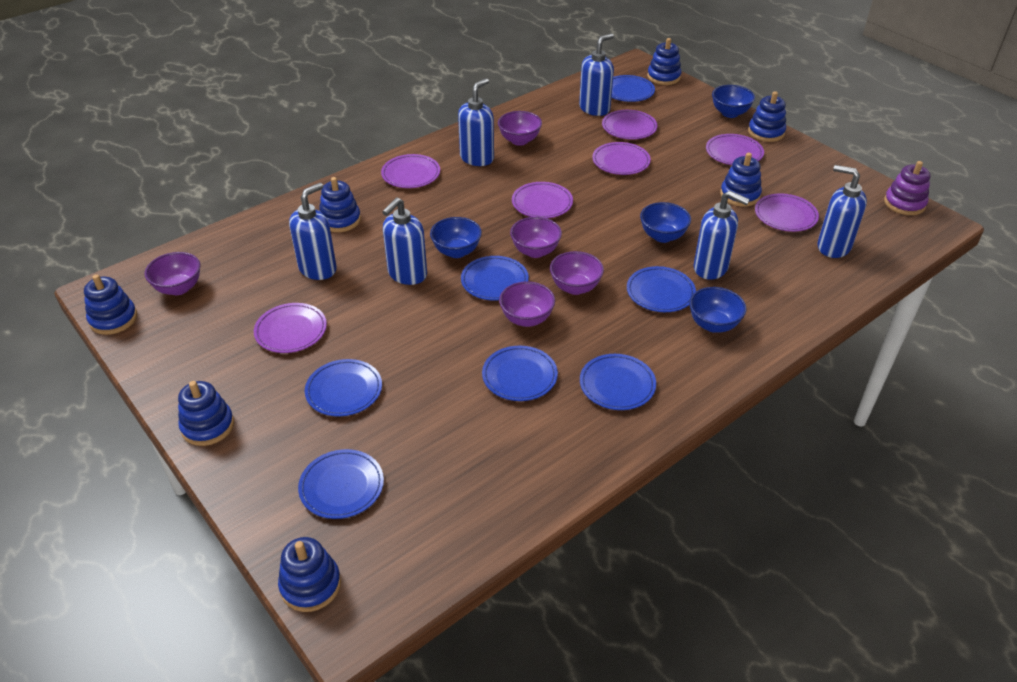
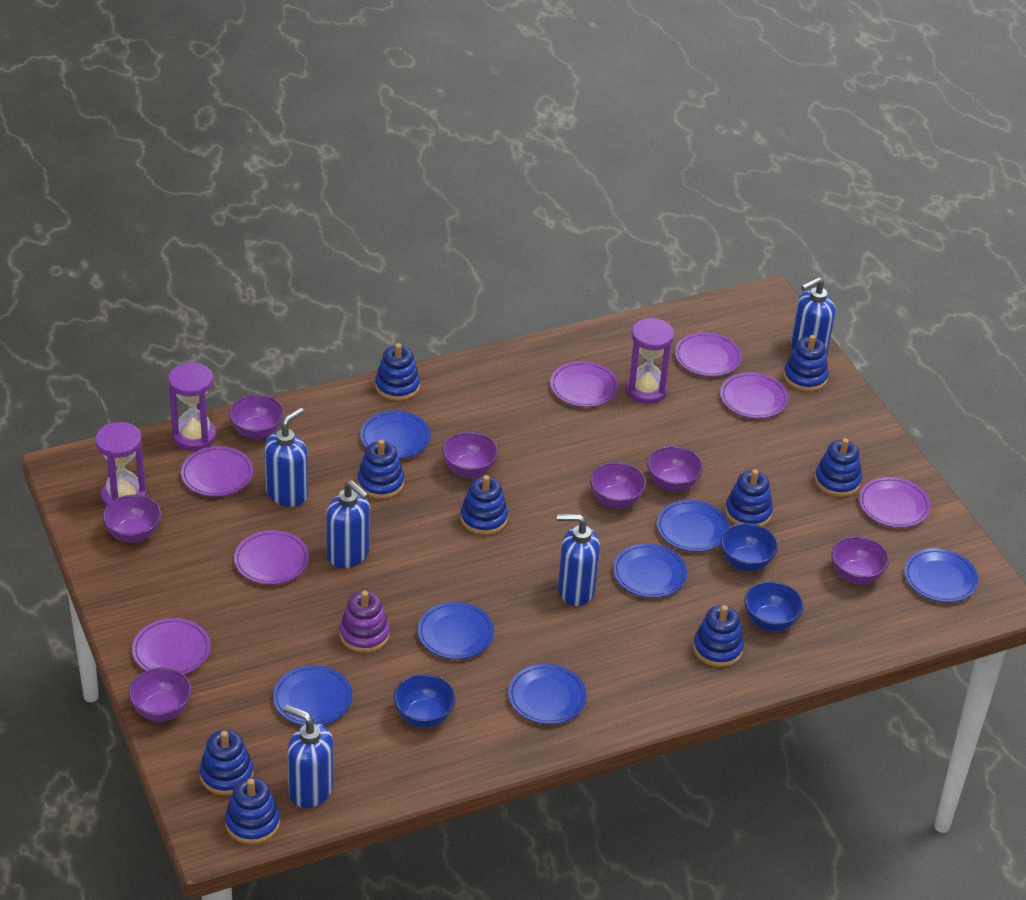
blue bowl: [430,217,482,258] [640,202,691,243] [689,287,746,333] [712,85,755,118] = 4 -> [393,674,456,728] [720,523,778,571] [744,581,804,631] = 3
blue soap dispenser: [289,183,337,280] [382,197,427,285] [458,78,494,166] [579,34,614,116] [693,191,750,280] [817,165,867,258] = 6 -> [264,408,308,507] [284,705,334,808] [326,480,370,568] [557,514,600,606] [791,277,835,355] = 5
blue stacking toy: [84,274,137,335] [178,381,234,446] [278,537,341,612] [319,177,361,232] [647,38,681,85] [720,153,762,207] [748,91,786,142] = 7 -> [199,730,254,796] [225,777,280,844] [357,440,404,499] [375,343,420,401] [460,475,508,535] [693,605,744,667] [725,469,773,526] [784,335,829,392] [815,438,862,497] = 9
purple bowl: [145,252,200,295] [498,111,542,146] [499,281,555,327] [510,217,562,258] [550,251,604,295] = 5 -> [102,495,161,543] [128,667,192,721] [229,395,284,440] [442,432,498,478] [590,462,646,508] [647,446,703,492] [831,536,889,585] = 7
purple hourglass: none = 0 -> [95,422,146,507] [168,363,216,451] [626,318,674,404] = 3

